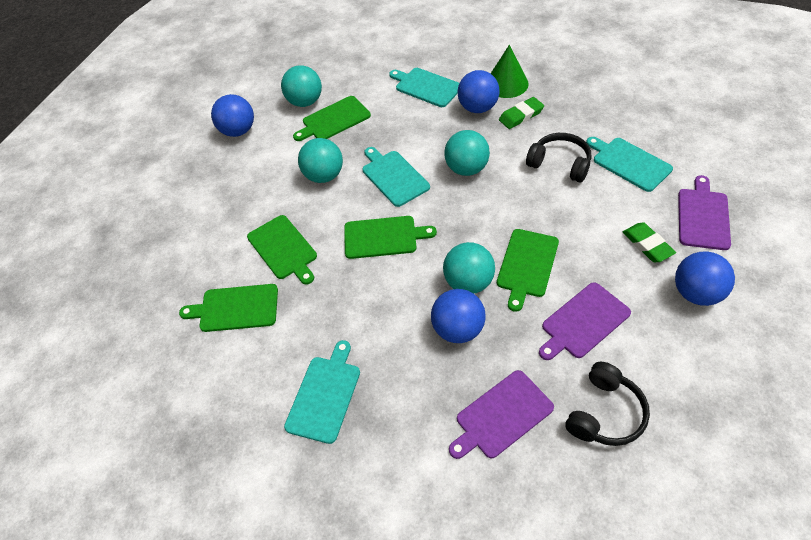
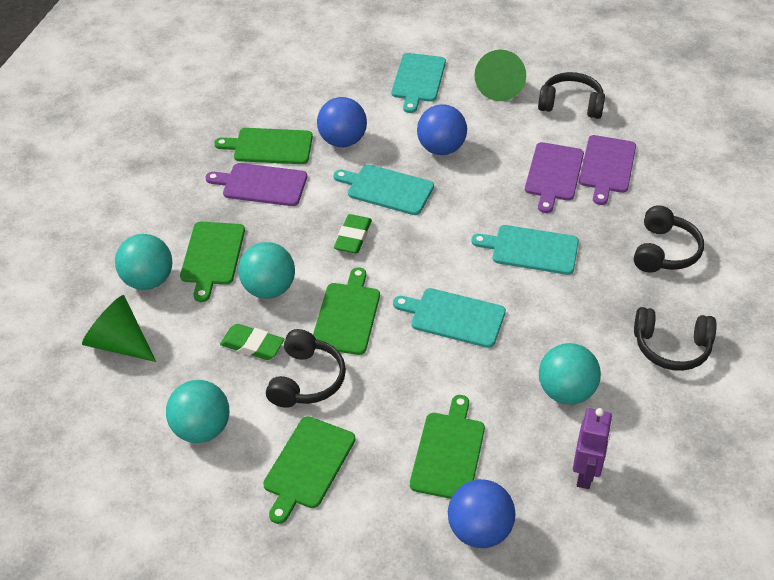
black headphones: [526,133,591,183] [565,362,650,446] = 2 -> [266,329,346,408] [538,72,605,119] [634,205,704,273] [634,307,717,371] = 4
blue ball: [211,94,254,137] [431,289,486,343] [458,70,499,113] [675,251,735,306] = 4 -> [317,97,367,147] [417,104,467,155] [448,479,515,548] = 3
green cone: [490,45,529,98] = 1 -> [82,295,156,362] [474,49,526,101] = 2
purple robot: none = 0 -> [573,408,612,489] = 1

